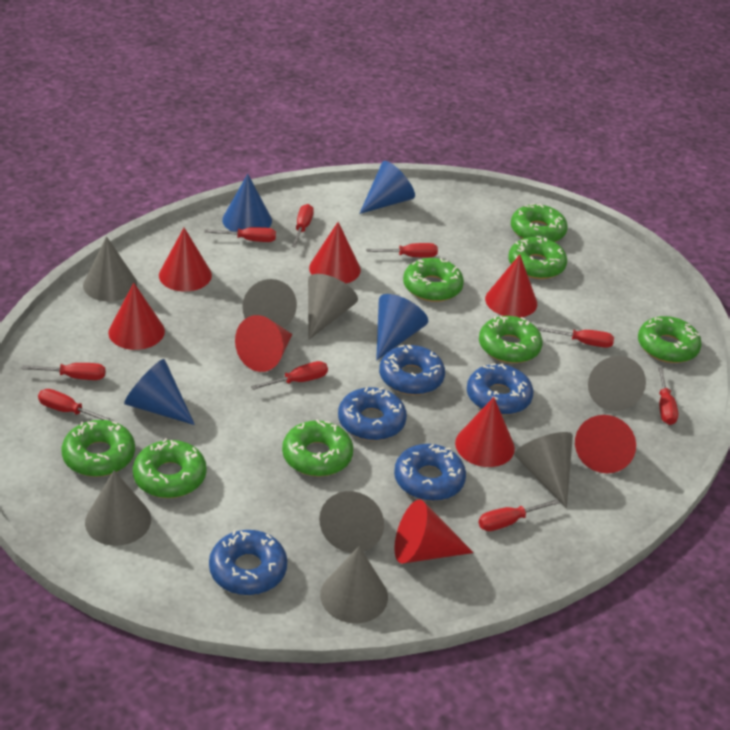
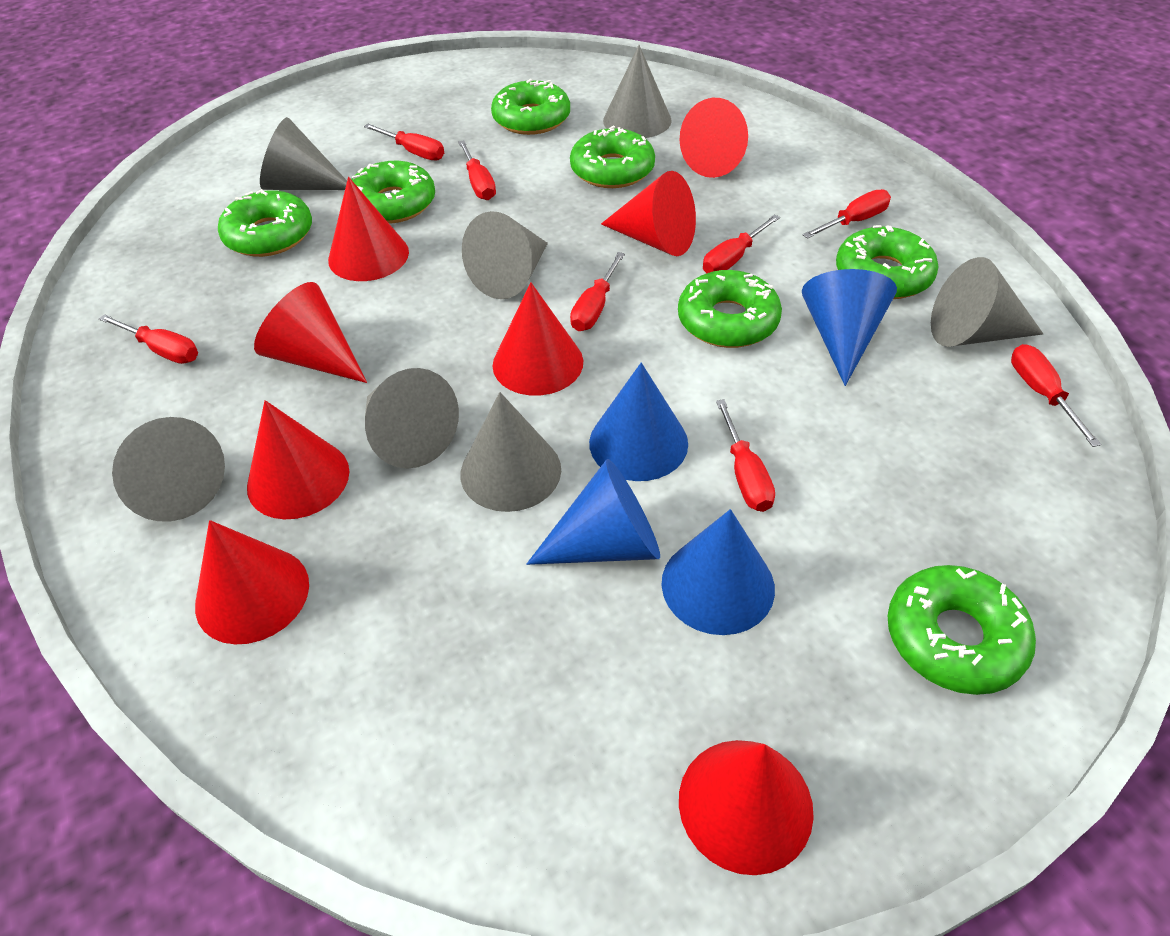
blue donut: [209,530,287,595] [338,387,407,441] [379,345,445,395] [394,444,466,501] [467,363,533,415] = 5 -> none = 0
green donut: [62,420,135,477] [133,438,207,498] [282,419,353,477] [403,258,464,302] [479,316,543,363] [508,236,567,279] [511,204,568,242] [638,316,702,363] = 8 -> [218,189,312,257] [351,161,435,224] [491,79,570,135] [570,126,655,188] [678,270,782,348] [836,225,938,299] [888,565,1036,695] = 7
grey cone: [83,236,137,301] [85,470,151,546] [242,279,297,328] [308,274,358,340] [319,491,384,553] [320,546,388,623] [514,432,573,508] [588,356,646,411] = 8 -> [112,417,225,521] [260,117,347,190] [365,368,459,469] [460,392,561,512] [462,211,548,299] [603,45,672,138] [931,257,1043,347] = 7
red screwdriver: [21,363,105,380] [38,389,114,421] [204,227,276,242] [251,361,328,390] [292,204,314,247] [366,243,438,257] [478,499,560,531] [537,327,614,348] [658,367,678,425] = 9 -> [99,314,198,364] [364,124,444,161] [458,140,496,200] [570,252,625,331] [703,214,780,274] [716,399,775,512] [803,189,891,239] [1011,344,1101,447] = 8

